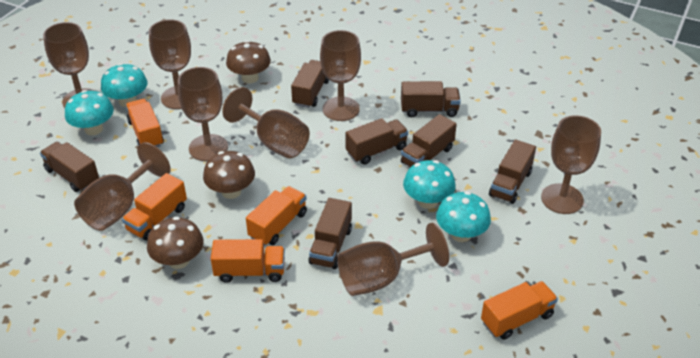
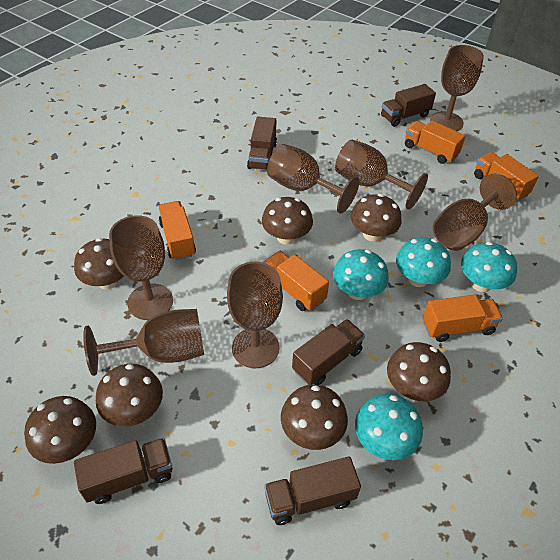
brown goblet: [43,22,95,108] [74,142,171,231] [149,19,191,109] [178,67,228,161] [222,87,310,158] [320,30,361,121] [337,223,449,296] [541,115,601,214] = 8 -> [83,309,204,376] [109,215,173,320] [227,262,283,368] [267,144,359,214] [335,140,428,210] [430,45,484,131] [433,174,517,251] = 7
brown mushroom: [147,216,203,269] [203,151,255,199] [226,40,271,83] = 3 -> [24,396,96,464] [74,238,124,289] [96,364,163,427] [262,197,313,245] [281,385,348,450] [351,194,402,242] [387,342,451,401] = 7
brown truck: [40,142,99,192] [291,60,329,108] [309,198,352,269] [346,118,408,165] [401,81,461,117] [401,114,457,167] [489,139,536,204] = 7 -> [74,438,172,504] [247,116,277,170] [264,456,361,525] [292,319,365,385] [381,84,436,127] = 5

